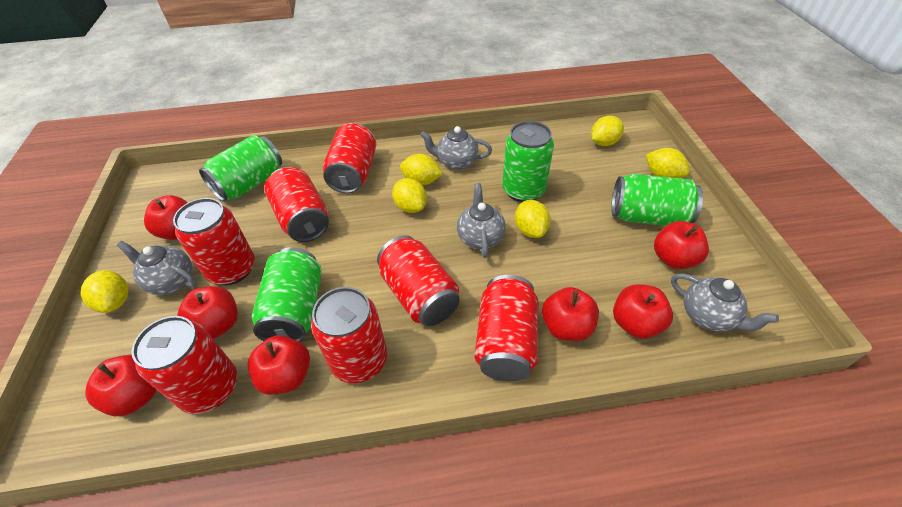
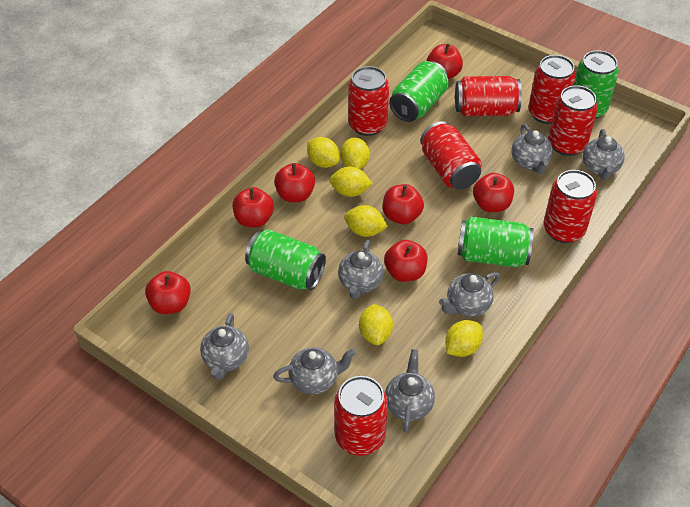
grey teapot: [117,241,197,295] [420,126,492,170] [457,183,506,258] [671,273,779,332] = 4 -> [200,313,249,380] [273,347,356,395] [338,240,384,299] [385,349,435,433] [439,272,500,317] [511,124,553,174] [582,129,625,180] = 7

